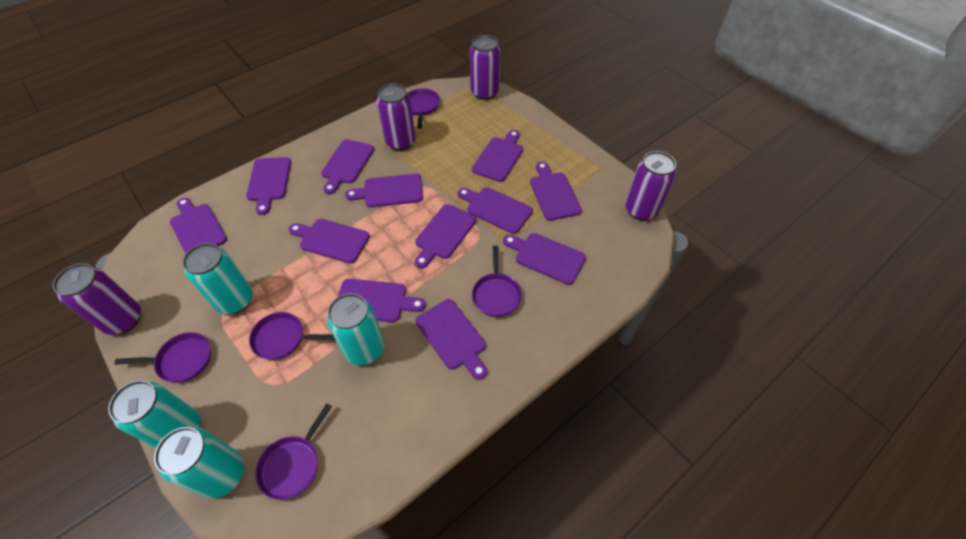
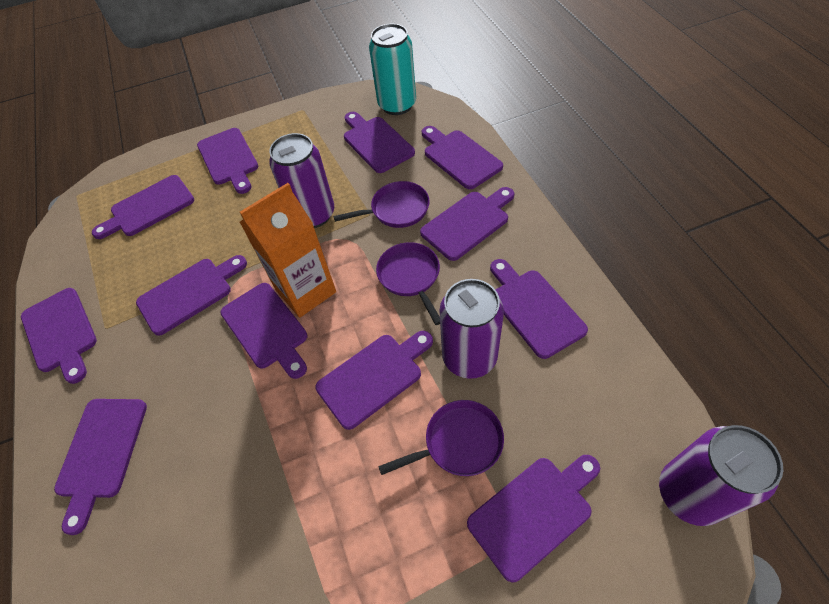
orange carton: none = 0 -> [240,183,336,318] = 1
purple can: [53,263,141,335] [377,83,416,151] [470,35,500,100] [625,151,676,221] = 4 -> [269,133,334,228] [439,279,504,379] [659,425,783,526] = 3
purple pan: [115,332,211,382] [249,312,335,360] [255,403,332,500] [408,89,440,129] [472,245,522,317] = 5 -> [333,181,430,228] [376,242,440,325] [378,400,504,476] = 3
turquoise can: [108,380,201,448] [154,427,244,498] [182,243,253,314] [327,293,384,365] = 4 -> [369,23,416,115] = 1

